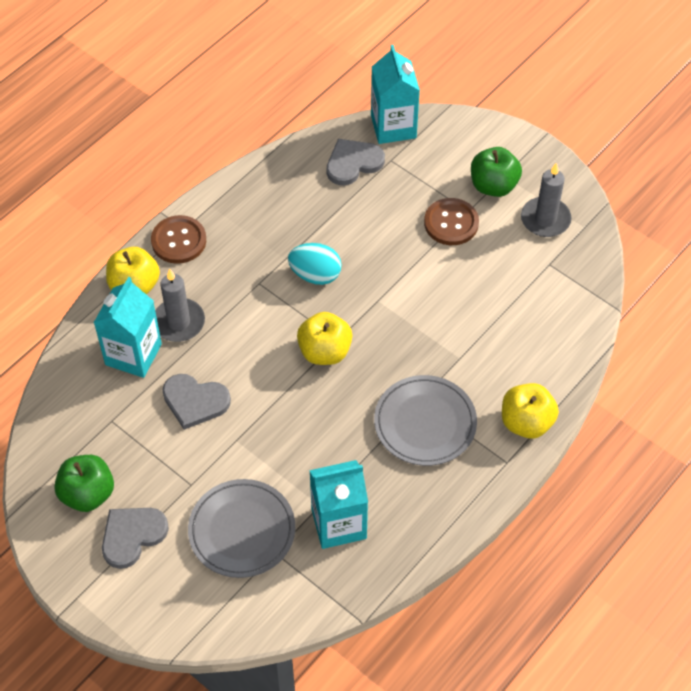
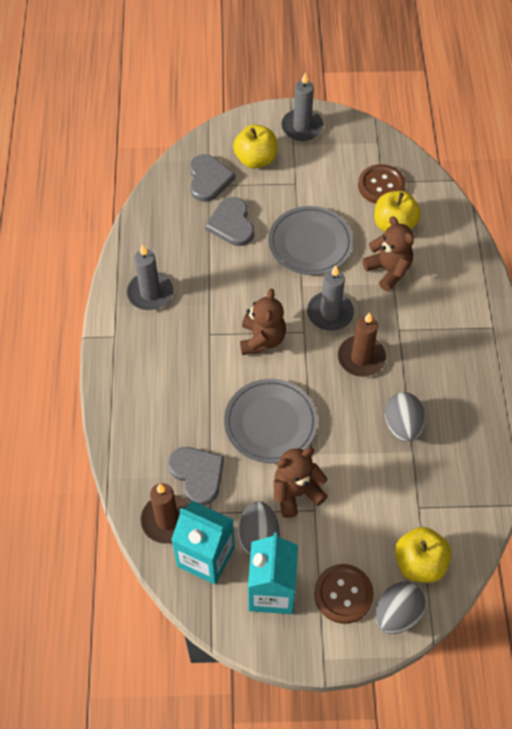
brown candle: none = 0 -> [141,483,189,544] [338,312,386,377] = 2
brown teddy bear: none = 0 -> [240,289,286,355] [274,448,328,518] [362,216,414,291] = 3
green apple: [54,455,114,512] [471,147,522,197] = 2 -> none = 0
grey candle: [155,269,205,342] [521,163,572,237] = 2 -> [127,244,173,310] [281,72,323,141] [307,266,354,331] = 3
grey egg: none = 0 -> [238,501,280,555] [376,582,426,634] [385,392,425,442] = 3
turquoise carton: [94,277,162,378] [309,460,368,549] [371,45,420,144] = 3 -> [171,501,235,584] [248,533,298,614] = 2
turquoise egg: [288,243,342,285] = 1 -> none = 0

